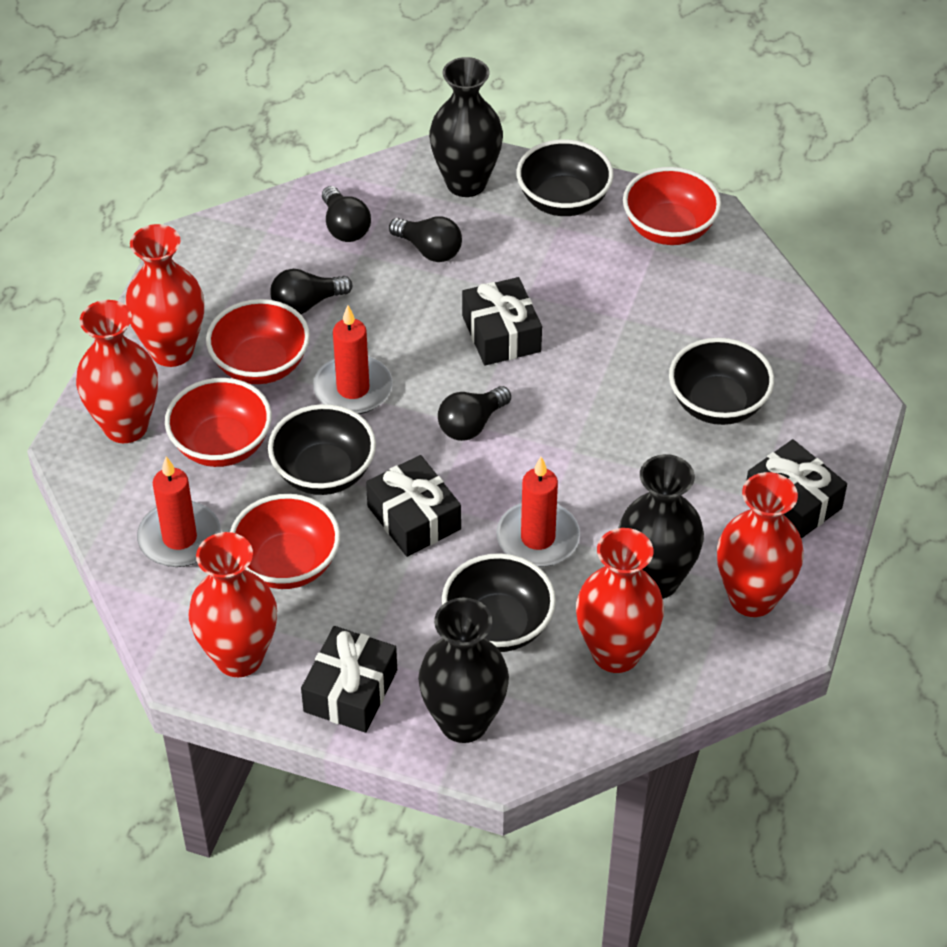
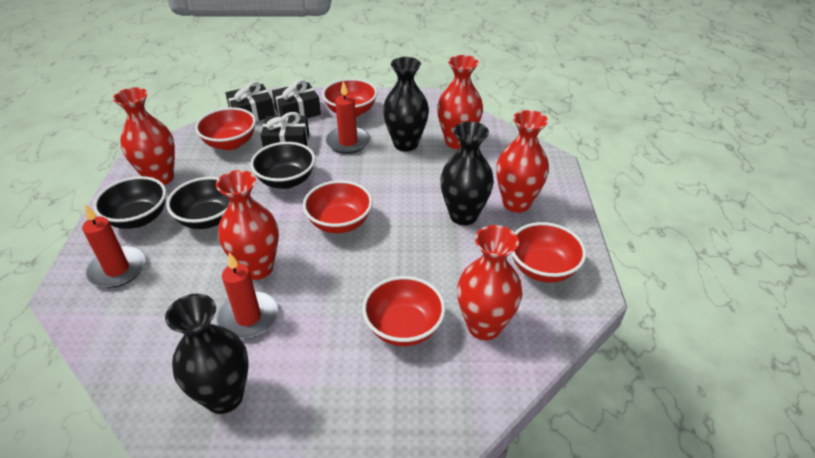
black bowl: [268,404,376,495] [442,553,556,652] [516,139,614,216] [669,338,774,425] = 4 -> [93,176,166,229] [166,177,229,229] [250,142,315,189] = 3
black gift: [301,626,397,733] [366,455,461,557] [462,277,542,366] [746,439,847,539] = 4 -> [225,81,275,121] [261,112,309,147] [272,79,321,118] = 3
black light bulb: [270,269,352,314] [322,186,371,242] [389,216,462,262] [438,386,511,441] = 4 -> none = 0
red bowl: [165,378,272,467] [206,299,310,384] [230,494,340,589] [623,167,721,245] = 4 -> [195,107,256,150] [303,180,373,233] [322,78,377,117] [362,276,446,346] [511,222,586,283] = 5

